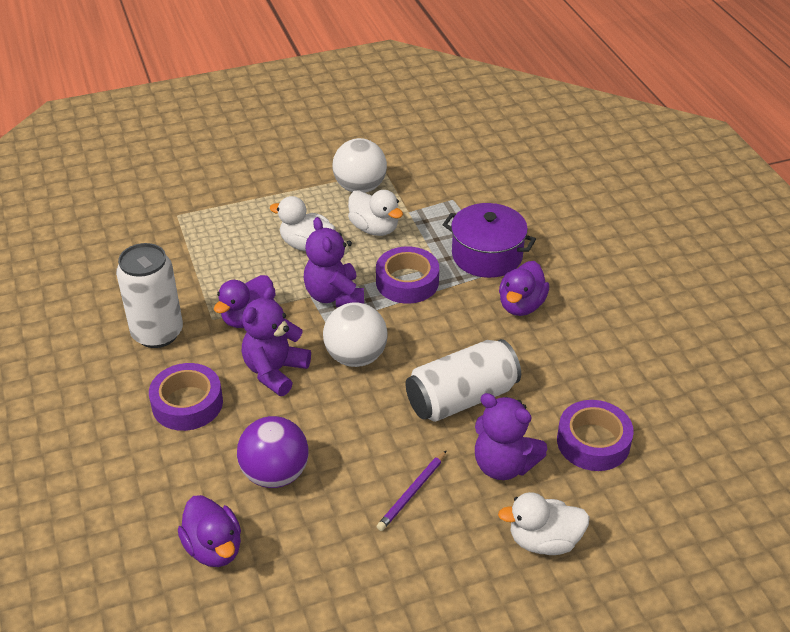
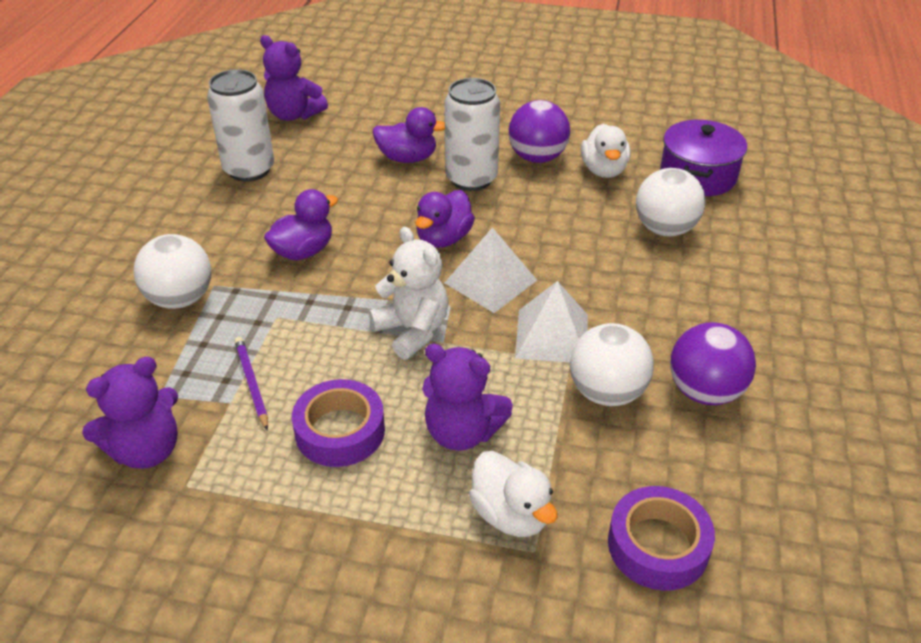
purple ball: [237,416,309,488] = 1 -> [509,100,570,163] [670,322,756,405] = 2
purple tape: [149,363,223,431] [376,246,439,304] [557,400,634,471] = 3 -> [292,379,385,467] [608,486,715,591] = 2
white ball: [323,302,388,367] [332,138,387,193] = 2 -> [134,234,211,309] [570,323,654,406] [636,168,705,237] = 3
white duck: [269,196,336,251] [348,190,403,236] [498,492,590,555] = 3 -> [469,451,558,537] [581,124,631,178] = 2
white pyramid: none = 0 -> [445,227,537,313] [515,281,588,362] = 2
white teddy bear: none = 0 -> [369,227,448,360] = 1

